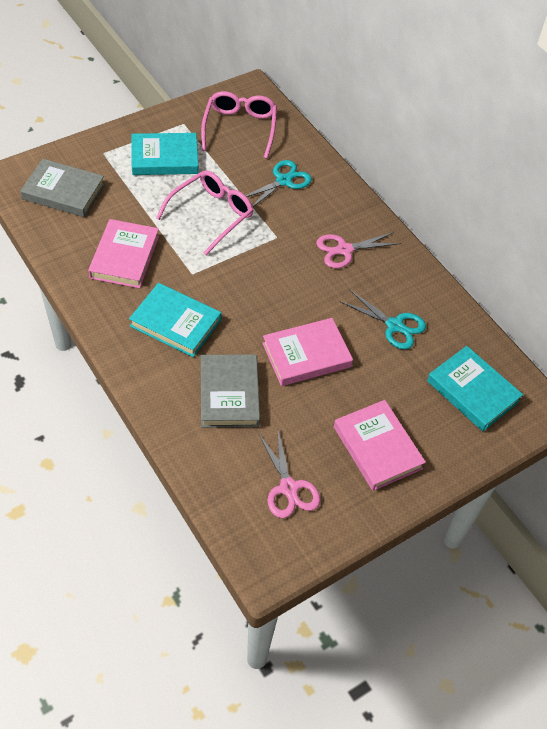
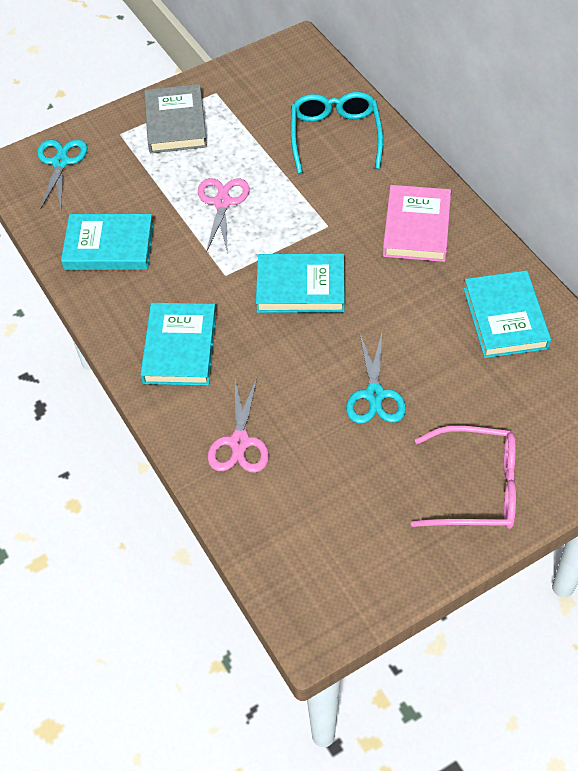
grey book: [20,159,105,217] [201,354,260,428] = 2 -> [144,84,207,153] = 1
pink book: [88,219,159,288] [262,318,353,386] [334,400,426,491] = 3 -> [383,185,451,262] = 1
pink glasses: [156,170,254,255] [201,91,277,159] = 2 -> [411,426,516,529] = 1
turquoise book: [129,283,221,357] [131,133,198,175] [427,346,523,431] = 3 -> [61,214,154,270] [140,303,216,386] [256,253,345,313] [463,270,551,358] = 4
turquoise glasses: none = 0 -> [291,92,383,174] = 1

